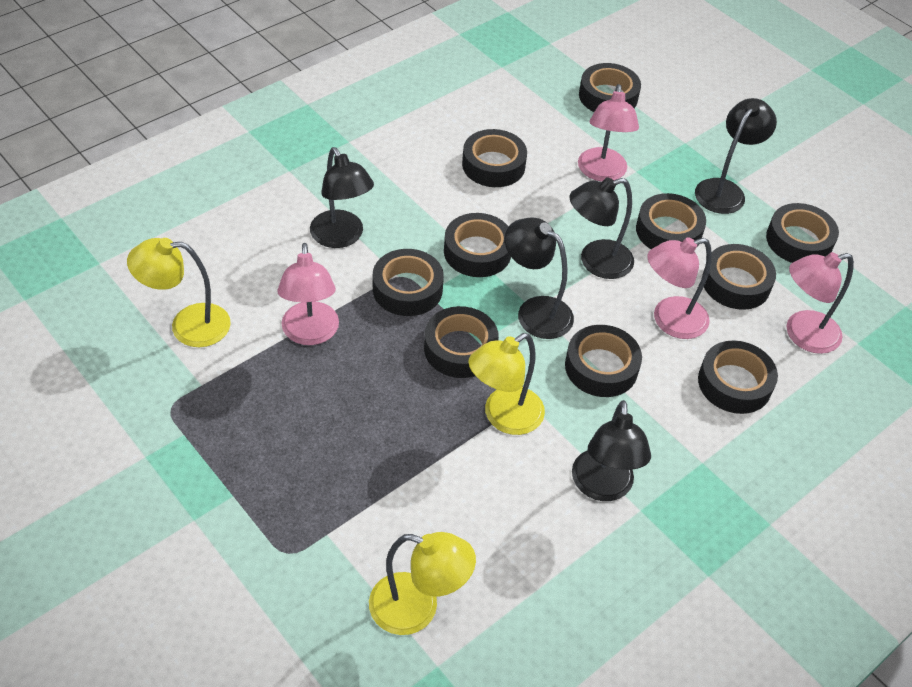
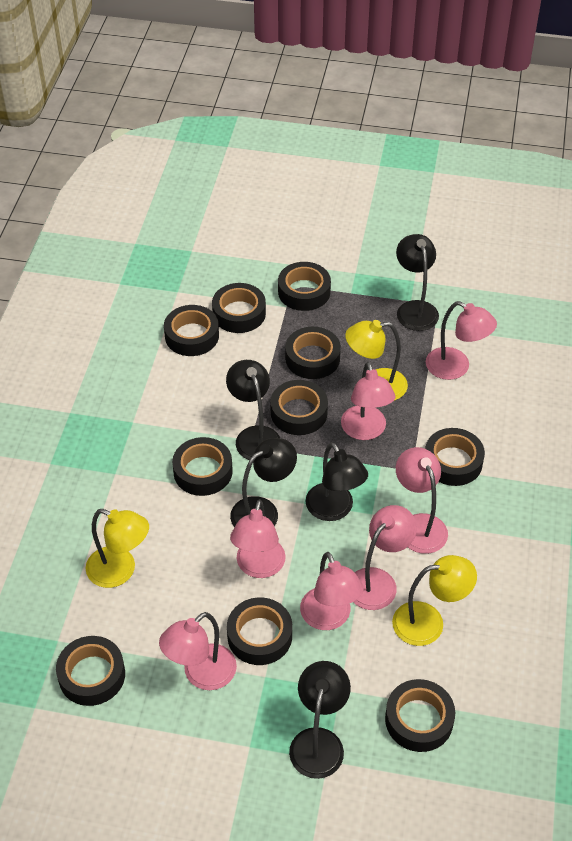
pink lamp: [277,243,339,345] [578,84,639,182] [647,237,712,339] [787,252,854,354] = 4 -> [159,612,237,690] [230,499,286,578] [300,552,364,630] [341,362,395,440] [353,505,417,610] [396,447,448,554] [426,301,497,380] = 7

